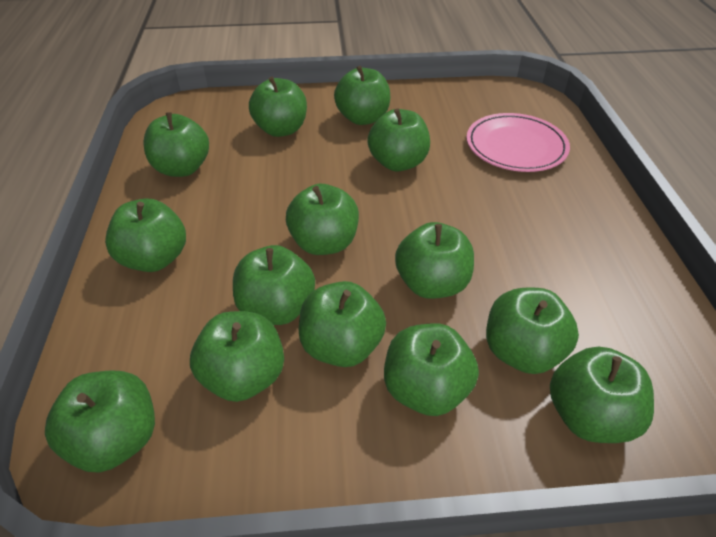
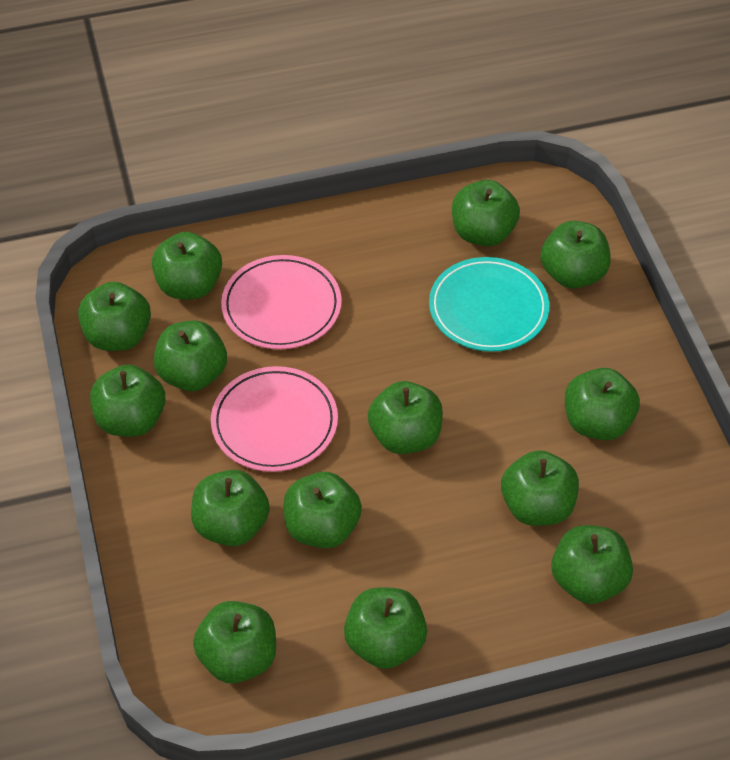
pink plate: [466,113,570,172] = 1 -> [211,366,338,472] [221,255,342,349] = 2
turquoise plate: none = 0 -> [429,257,549,352] = 1

